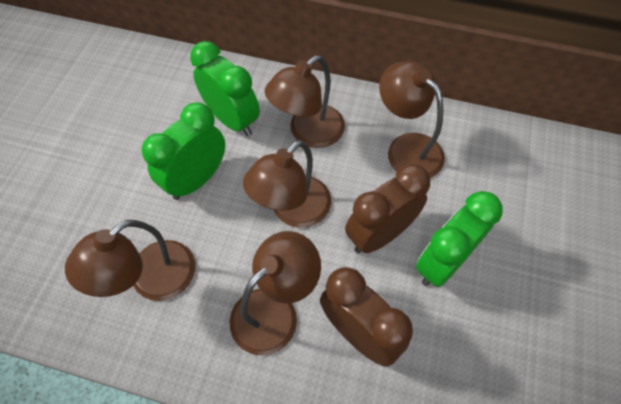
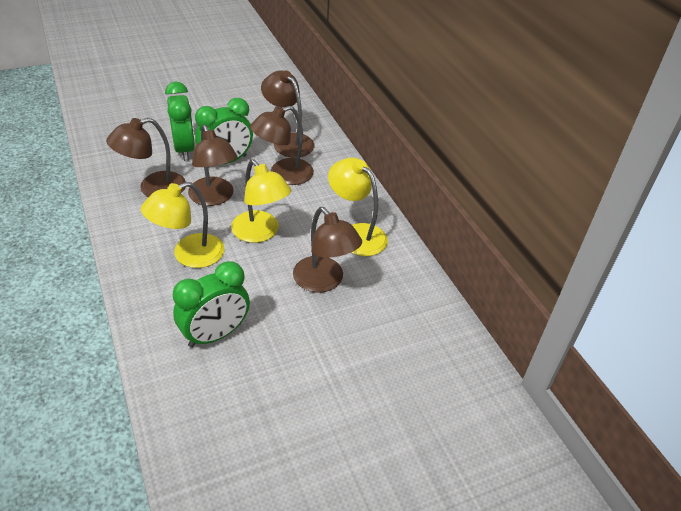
brown clock: [320,267,413,367] [345,164,430,253] = 2 -> none = 0
yellow lamp: none = 0 -> [141,182,225,268] [231,160,291,243] [328,158,388,256] = 3

